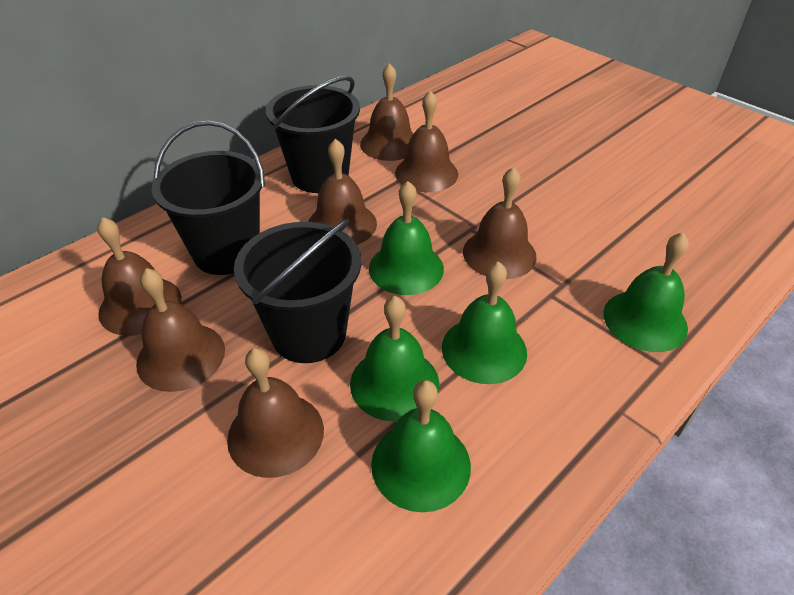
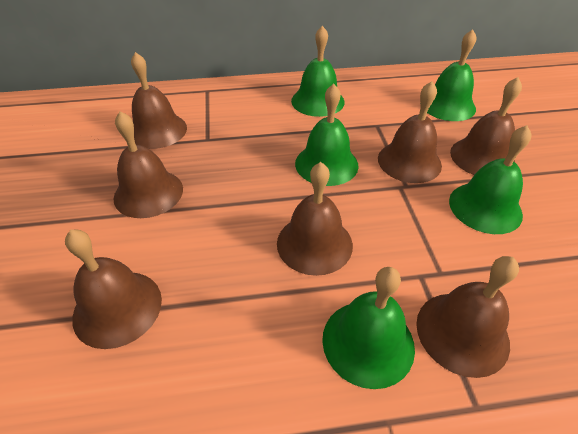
black bucket: [152,121,265,275] [234,219,361,363] [266,76,360,193] = 3 -> none = 0

